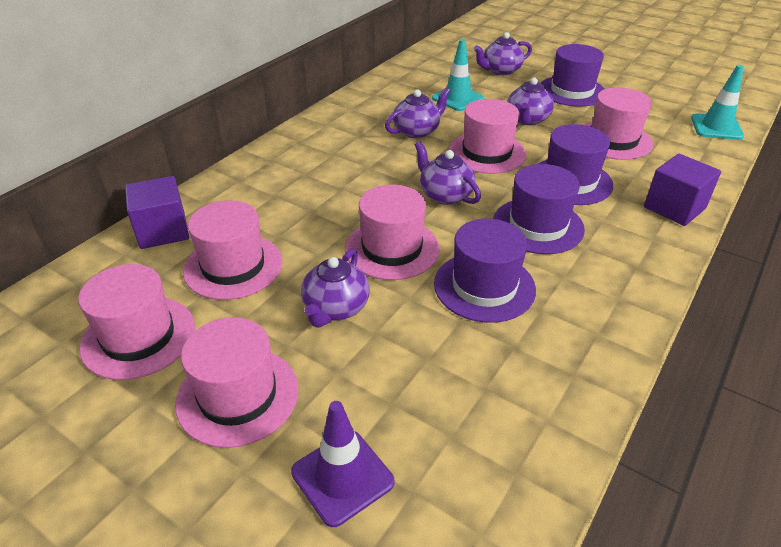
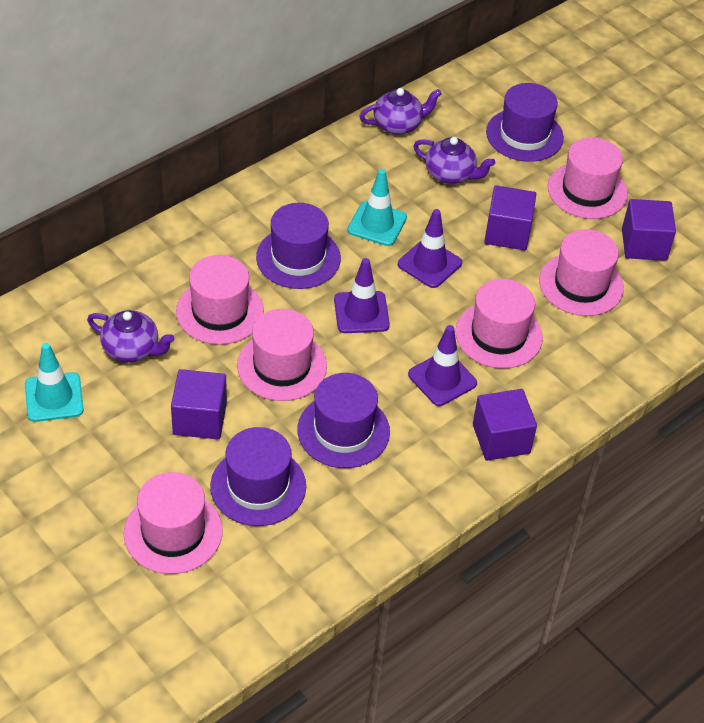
purple cube: [125,176,189,249] [644,154,721,226] = 2 -> [171,369,227,439] [473,389,537,461] [484,185,536,250] [622,199,676,261] = 4
purple teapot: [301,249,370,327] [385,87,450,138] [415,141,481,205] [474,32,532,75] [507,77,554,125] = 5 -> [87,310,175,363] [359,88,442,135] [413,137,495,184] = 3
purple traffic cone: [291,401,395,527] = 1 -> [334,258,390,333] [398,209,462,288] [408,325,477,406] = 3

